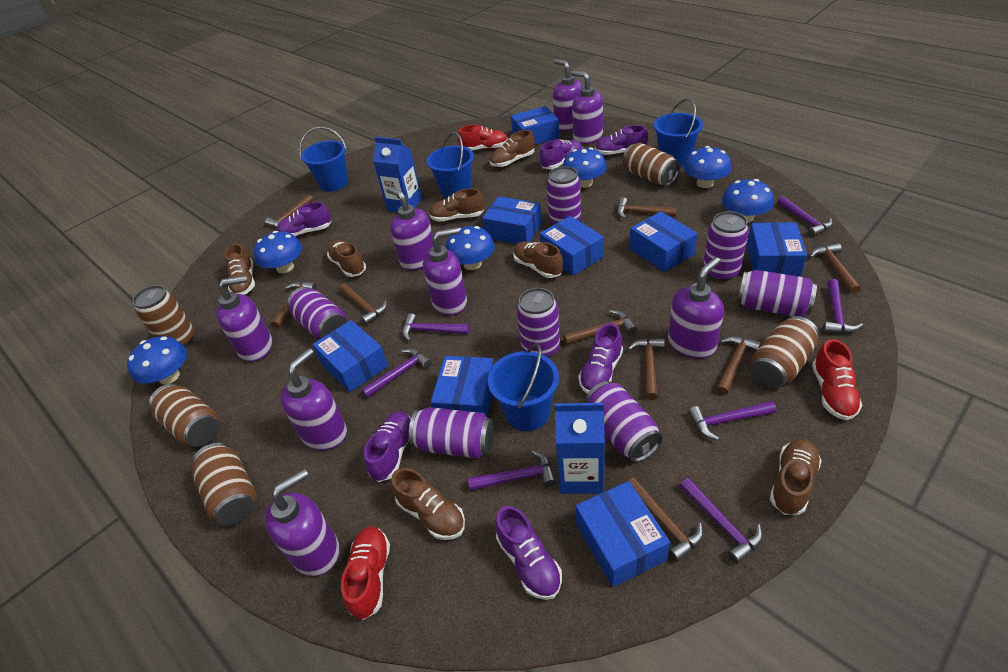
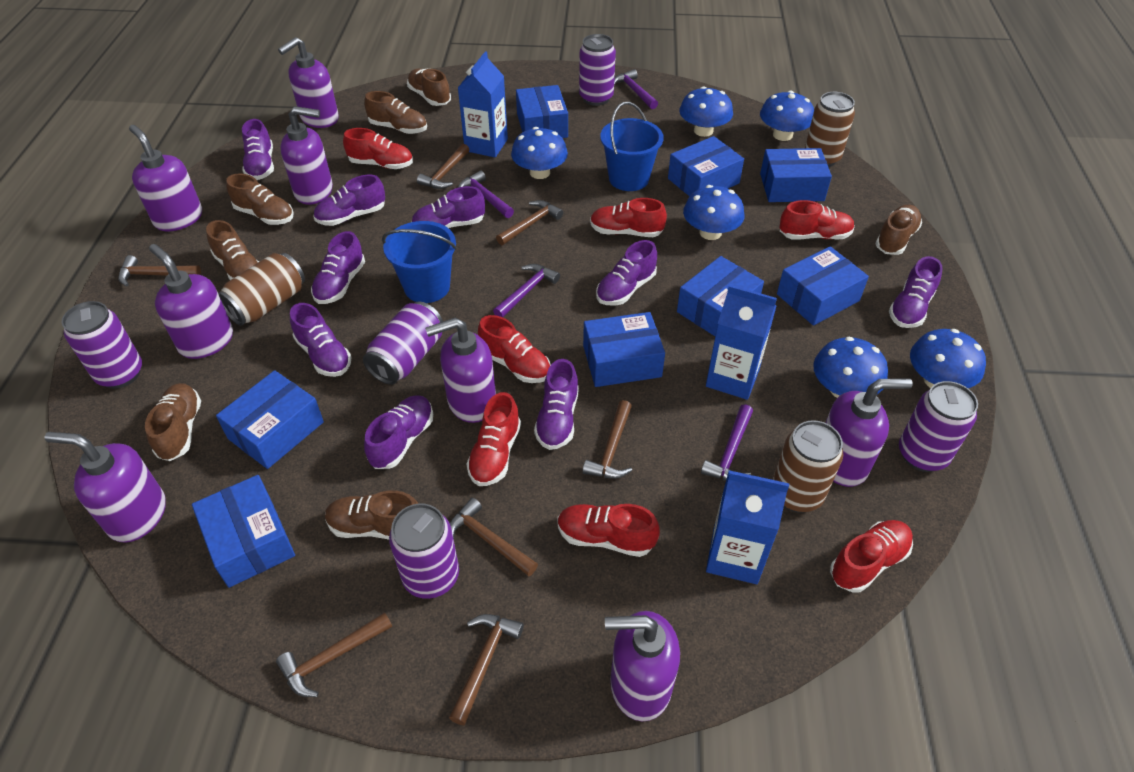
blue bucket: [299,127,348,192] [427,132,474,199] [488,343,559,431] [654,99,703,167] = 4 -> [382,221,457,303] [600,102,664,191] = 2
blue carton: [373,137,422,212] [555,403,605,494] = 2 -> [458,51,508,157] [706,285,777,400] [706,470,789,584] = 3
brown can: [133,285,194,347] [149,384,219,447] [192,443,257,526] [623,143,680,186] [750,316,820,388] = 5 -> [218,253,305,326] [773,420,843,513] [805,92,855,167] = 3
brown hammer: [265,194,314,227] [271,281,317,328] [339,283,387,325] [563,310,637,345] [617,198,677,219] [628,338,665,400] [628,477,703,562] [716,336,761,395] [810,243,861,294] = 9 -> [118,255,201,286] [276,612,392,697] [417,144,469,189] [449,614,524,725] [450,498,538,576] [496,200,563,245] [582,400,632,479] = 7
purple can: [287,287,347,340] [409,407,494,459] [517,288,560,358] [547,166,581,225] [585,381,663,462] [703,211,749,281] [737,270,817,317] = 7 -> [61,301,142,389] [363,302,443,385] [389,503,459,599] [579,34,616,106] [899,381,978,472] = 5
purple hammer: [361,348,432,398] [402,313,469,341] [468,450,556,491] [680,478,763,564] [688,401,776,441] [777,196,833,237] [823,279,863,333] = 7 -> [458,170,514,218] [493,264,560,317] [614,69,658,109] [701,404,753,480] = 4
purple shoe: [276,202,331,237] [364,411,411,482] [495,506,562,600] [540,140,583,169] [578,323,623,394] [595,125,648,155] = 6 -> [242,119,274,180] [290,303,352,377] [311,231,365,304] [313,174,385,226] [364,395,433,469] [411,186,485,228] [534,359,579,450] [596,240,657,306] [889,256,943,328] = 9
red shoe: [341,526,390,620] [458,125,508,150] [812,339,862,420] = 3 -> [343,128,413,169] [466,392,521,486] [478,315,551,383] [558,504,660,557] [590,198,667,237] [780,200,855,240] [830,520,913,592] = 7

